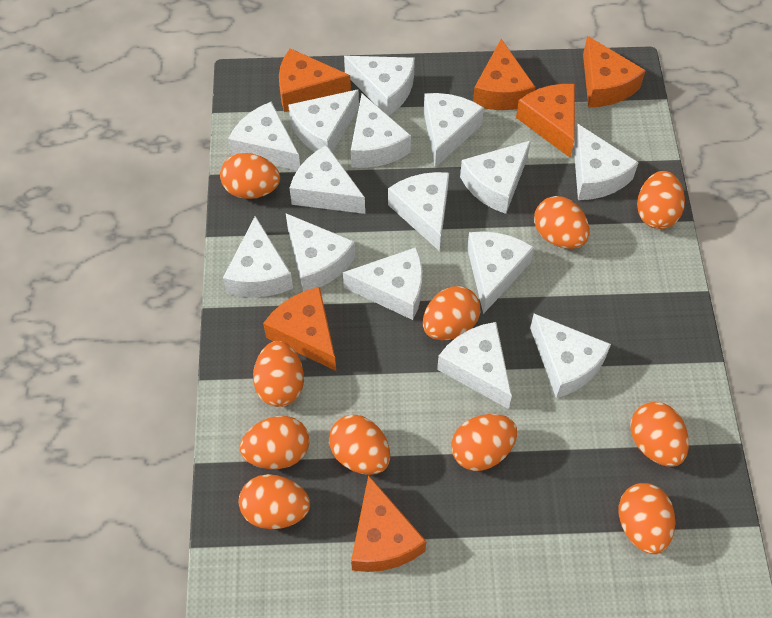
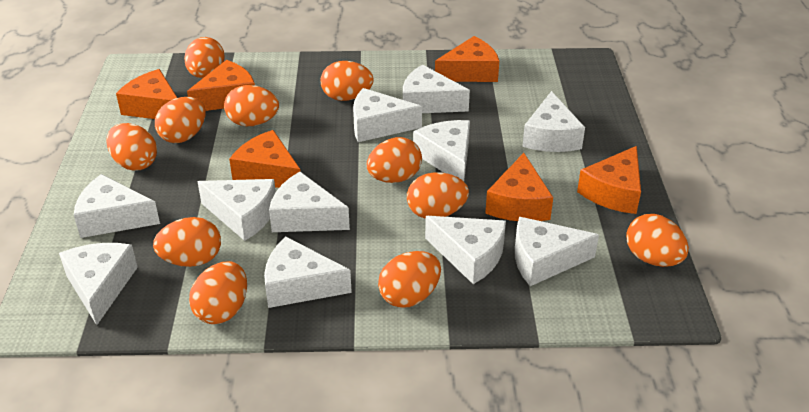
white cheese: [223,216,293,297] [228,102,300,171] [286,213,355,292] [288,89,359,153] [290,145,365,214] [343,247,422,320] [344,56,415,116] [351,94,411,168] [388,172,449,251] [424,93,484,167] [437,322,512,409] [460,140,531,214] [467,231,534,314] [530,314,611,398] [574,124,639,200] = 15 -> [59,243,138,325] [74,174,160,238] [197,179,276,241] [264,237,352,308] [269,172,350,232] [353,88,422,142] [403,64,470,113] [413,120,470,181] [425,216,506,284] [515,217,599,286] [522,91,585,152] = 11

